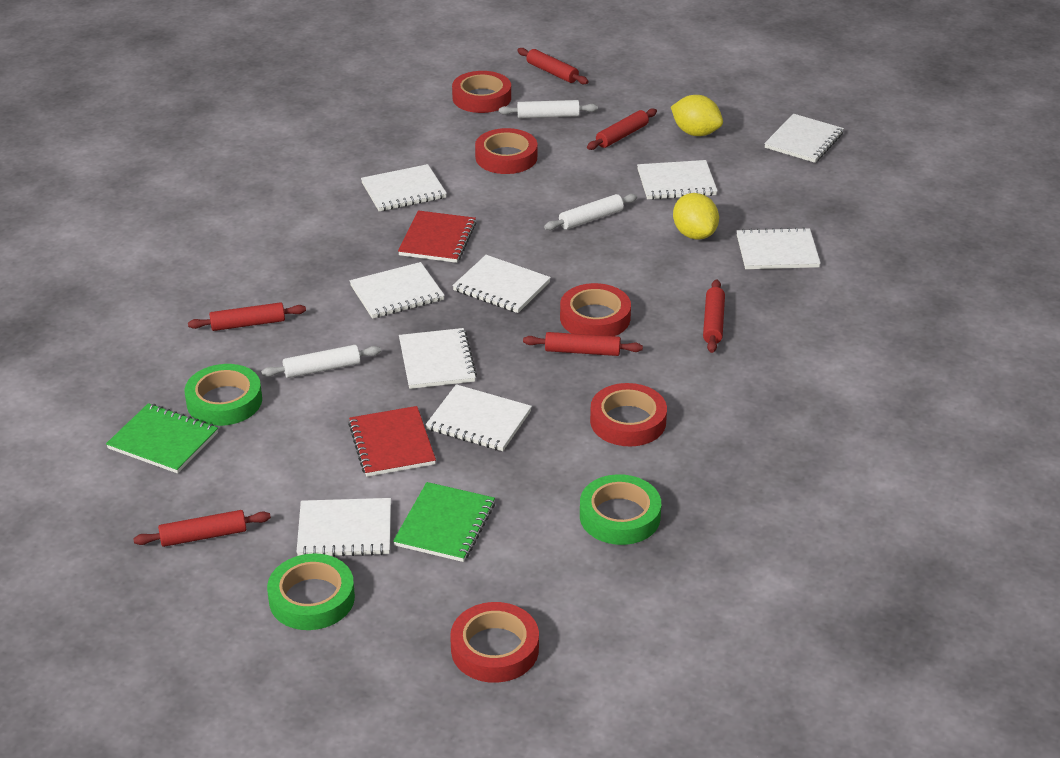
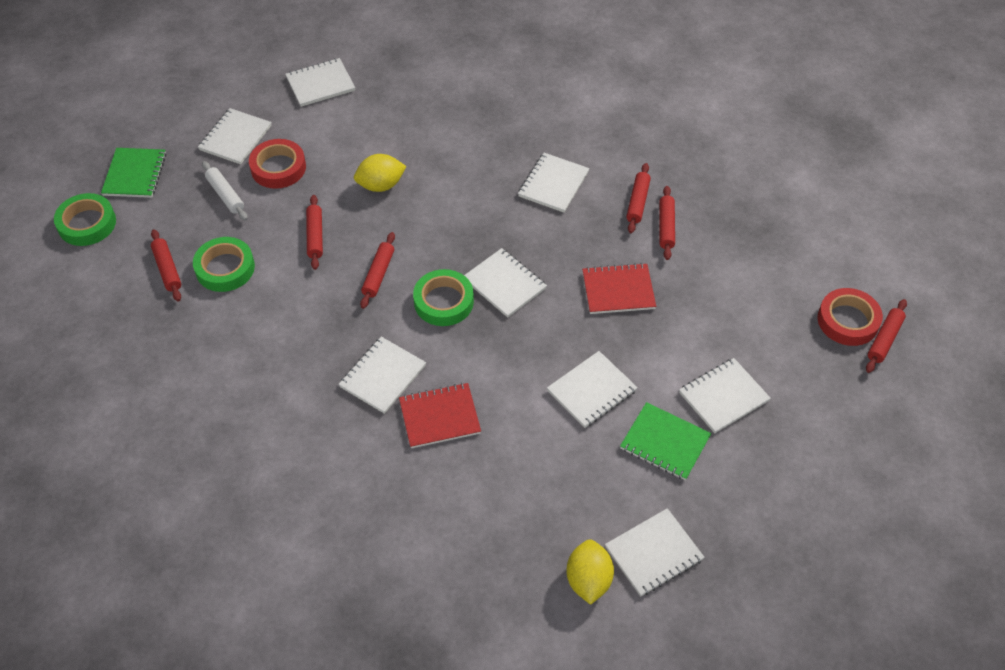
red tape: [450,602,539,683] [452,71,511,113] [475,128,537,174] [560,283,631,336] [590,383,667,447] = 5 -> [249,139,306,189] [817,288,883,346] = 2
white notebook: [296,498,391,557] [350,262,445,319] [361,164,447,212] [399,328,477,389] [426,384,532,451] [452,255,551,313] [637,160,718,200] [737,227,821,269] [764,114,844,163] = 9 -> [198,108,272,164] [285,58,355,107] [338,337,426,414] [464,248,547,318] [518,153,589,213] [547,351,638,428] [605,508,705,597] [679,358,771,433] = 8
white rolling pin: [261,345,381,378] [499,100,598,118] [544,194,637,230] = 3 -> [202,161,248,221] = 1

